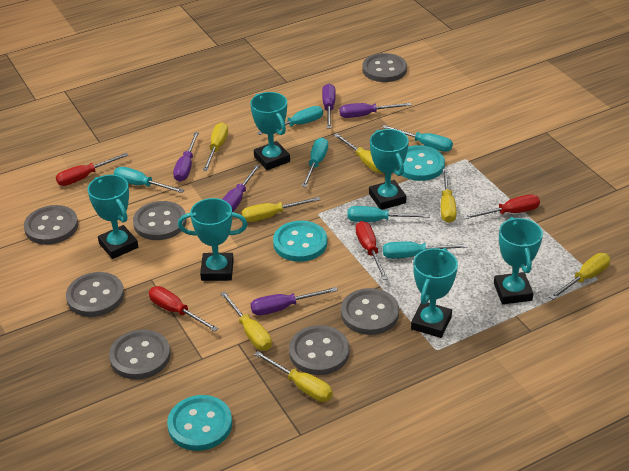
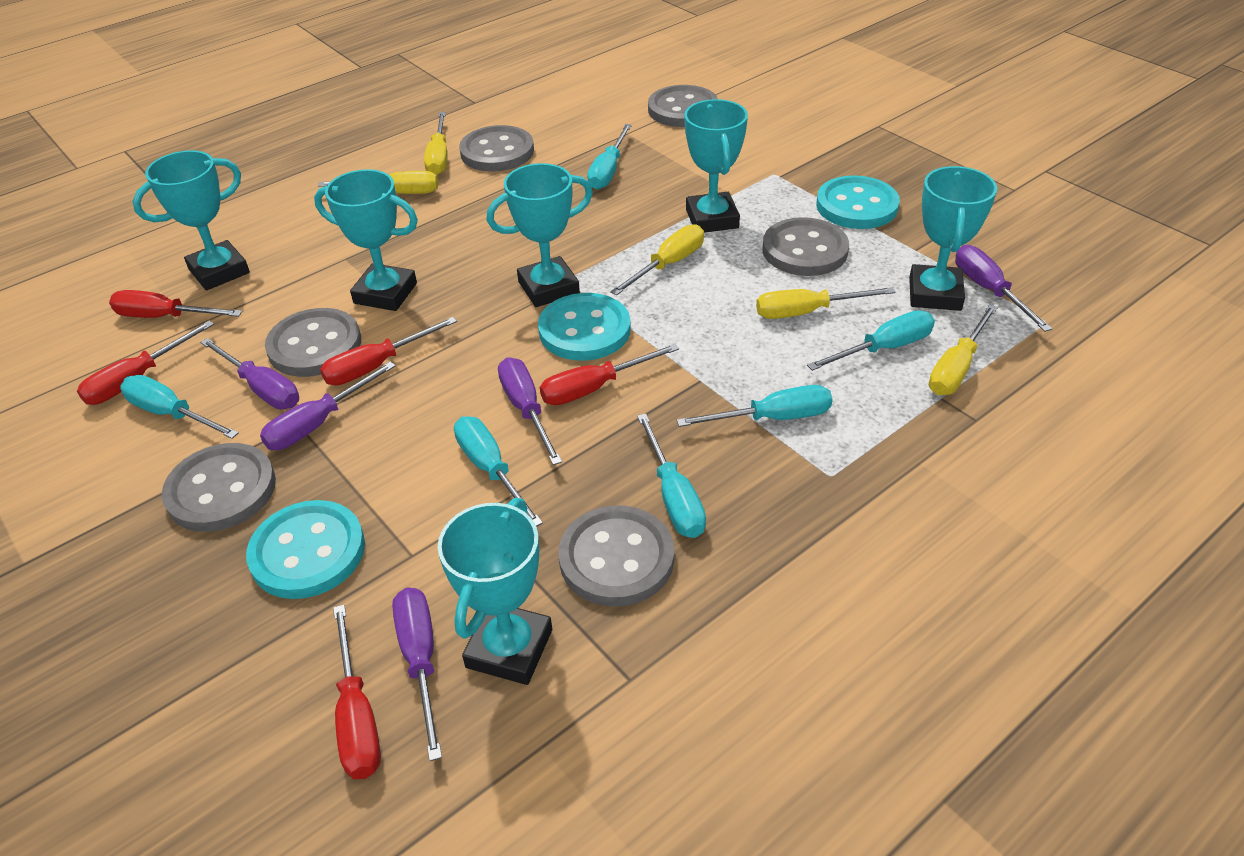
grey button: [24,205,78,245] [66,272,124,317] [109,329,170,380] [133,201,187,240] [289,325,349,375] [341,288,399,335] [362,53,407,82] = 7 -> [162,443,276,532] [265,308,361,377] [459,125,534,172] [558,505,674,606] [648,85,718,127] [762,217,849,276] = 6
red screwdriver: [56,153,128,186] [149,286,218,332] [356,221,388,280] [463,194,540,219] = 4 -> [77,321,214,405] [109,290,242,318] [320,317,457,385] [333,605,381,779] [540,344,679,405] = 5
yellow screwdriver: [203,122,228,171] [220,292,272,351] [242,197,320,222] [254,351,333,402] [334,133,383,173] [441,169,457,223] [549,253,610,300] = 7 -> [318,171,438,194] [424,112,448,175] [610,224,704,296] [756,287,896,319] [929,305,998,395] = 5

